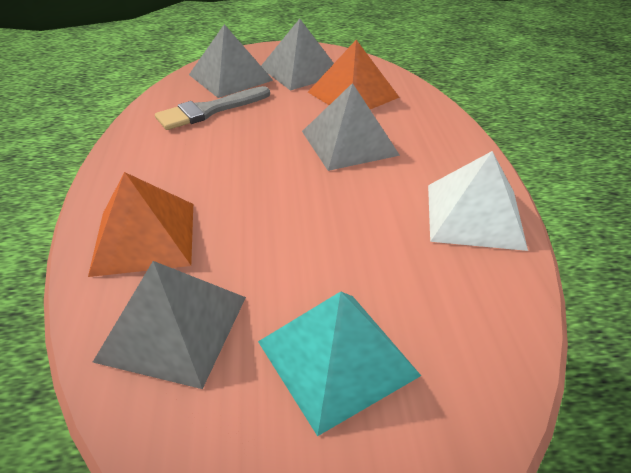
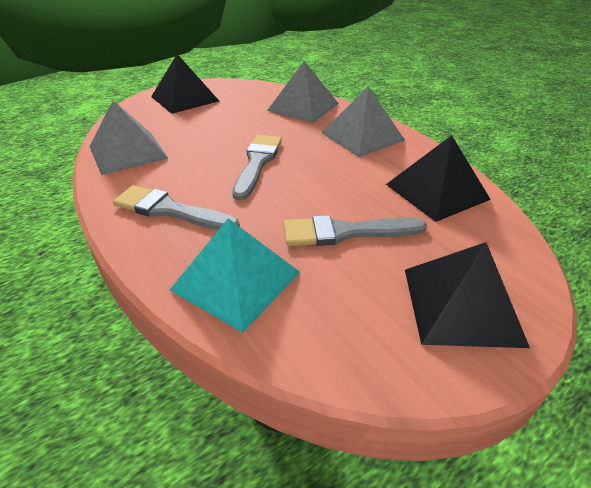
black pyramid: none = 0 -> [151,54,219,114] [386,135,491,222] [405,242,530,348] = 3
grey brush: [155,86,270,130] = 1 -> [113,185,240,230] [232,135,282,201] [284,215,427,246] = 3
grey pyramid: [93,261,246,389] [189,24,273,98] [261,19,334,91] [302,83,400,171] = 4 -> [90,100,168,175] [267,61,339,123] [322,86,405,157] = 3
orange pyramid: [88,172,193,277] [308,40,400,109] = 2 -> none = 0
white pyramid: [428,151,528,251] = 1 -> none = 0

